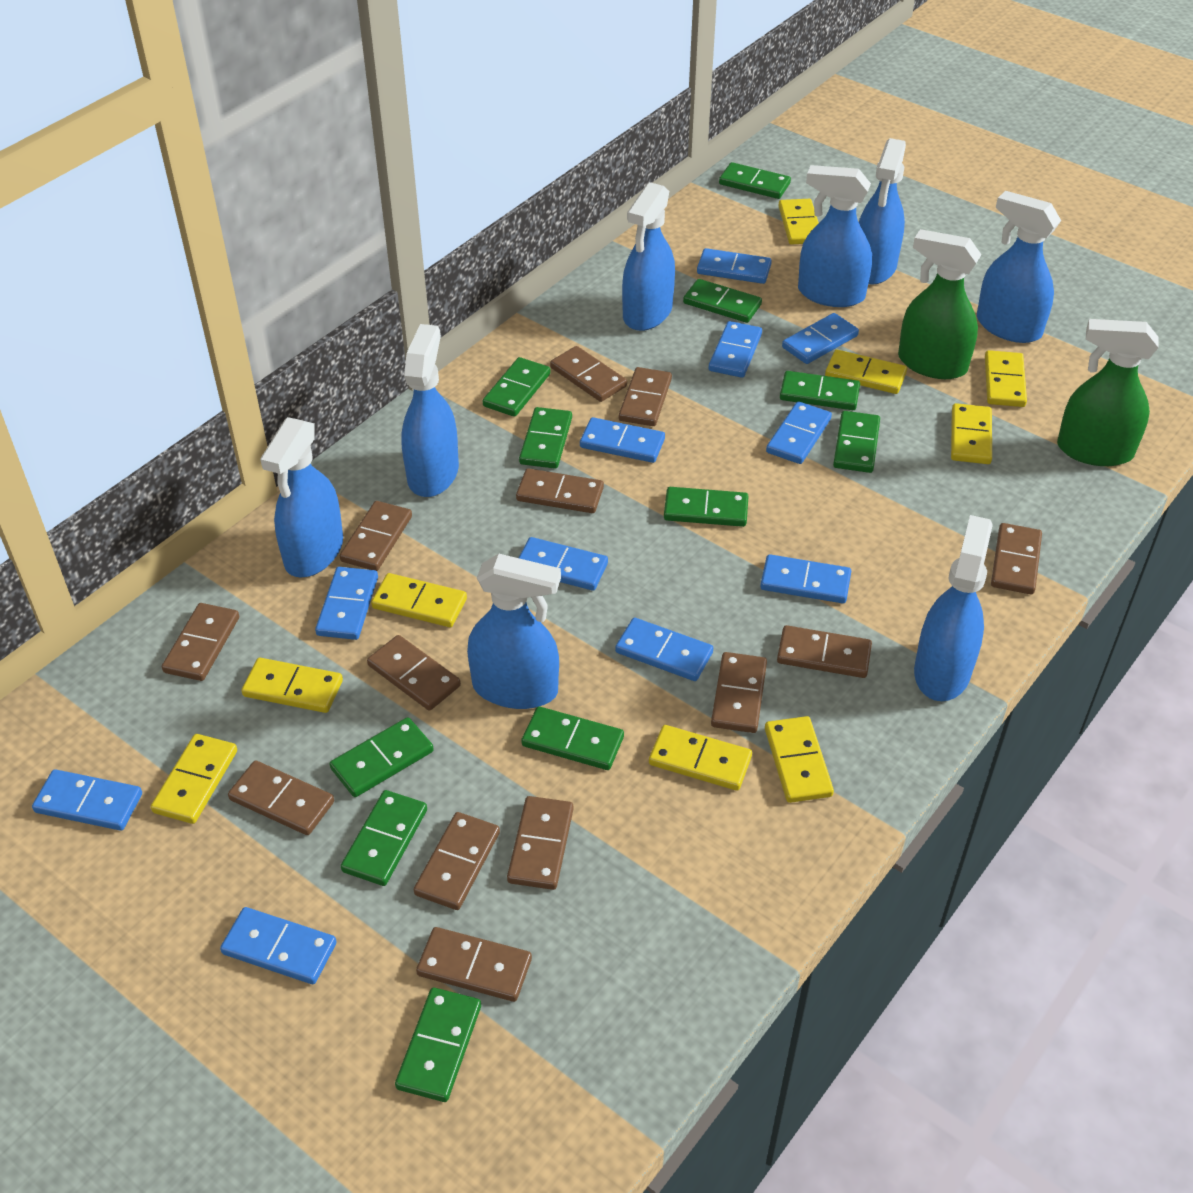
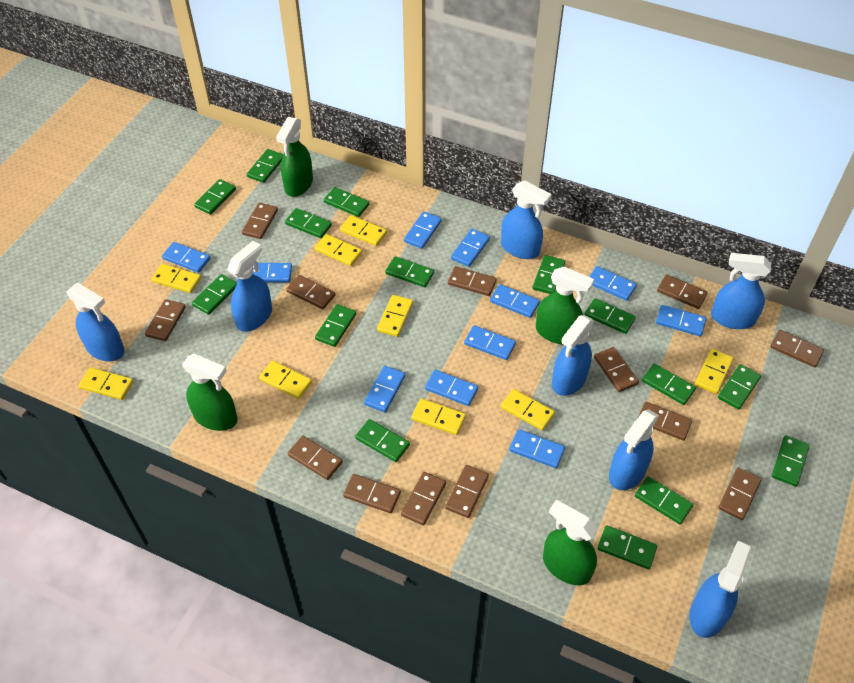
blue spray bottle: [260,417,343,577] [401,324,459,497] [467,554,561,709] [622,182,675,331] [798,165,872,307] [859,138,906,285] [914,515,993,701] [977,191,1061,343] = 8 -> [67,283,125,361] [227,241,272,332] [501,181,551,259] [552,315,594,396] [609,410,659,490] [689,541,752,638] [711,253,771,329] = 7
green domino: [330,717,434,797] [341,790,427,886] [395,988,481,1102] [483,357,551,417] [519,407,572,469] [521,706,624,770] [664,487,749,527] [683,279,762,323] [719,162,791,199] [780,371,860,410] [833,411,880,473] = 11 -> [192,274,237,315] [194,179,236,215] [247,149,284,183] [285,208,332,238] [315,304,356,347] [324,187,369,217] [355,419,410,462] [385,256,434,287] [532,255,565,294] [585,298,636,334] [598,525,657,569] [635,476,693,524] [642,363,696,405] [718,364,761,410] [772,435,810,487] = 15
green spray bottle: [898,229,981,379] [1057,319,1159,466] = 2 -> [182,354,238,431] [276,117,313,197] [536,267,594,344] [543,500,598,585] = 4

